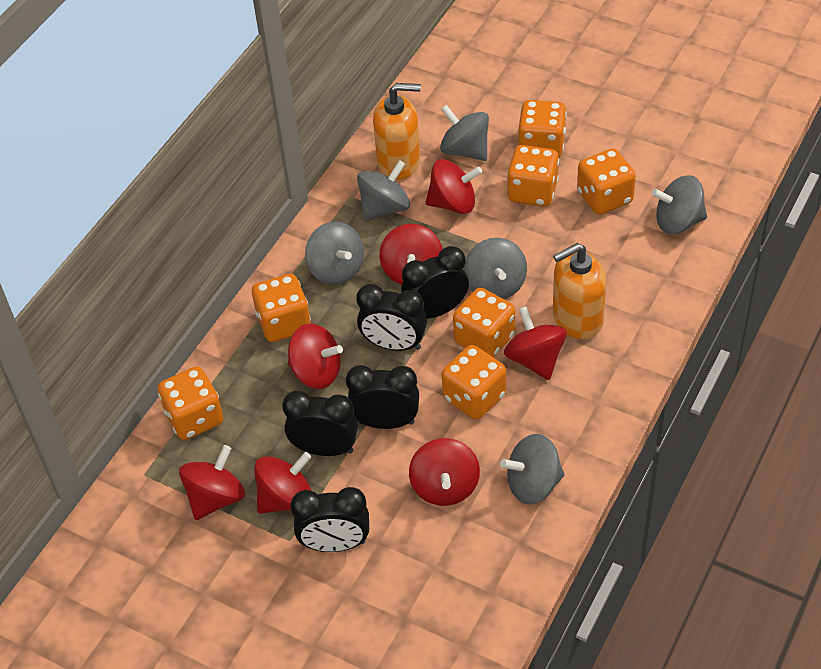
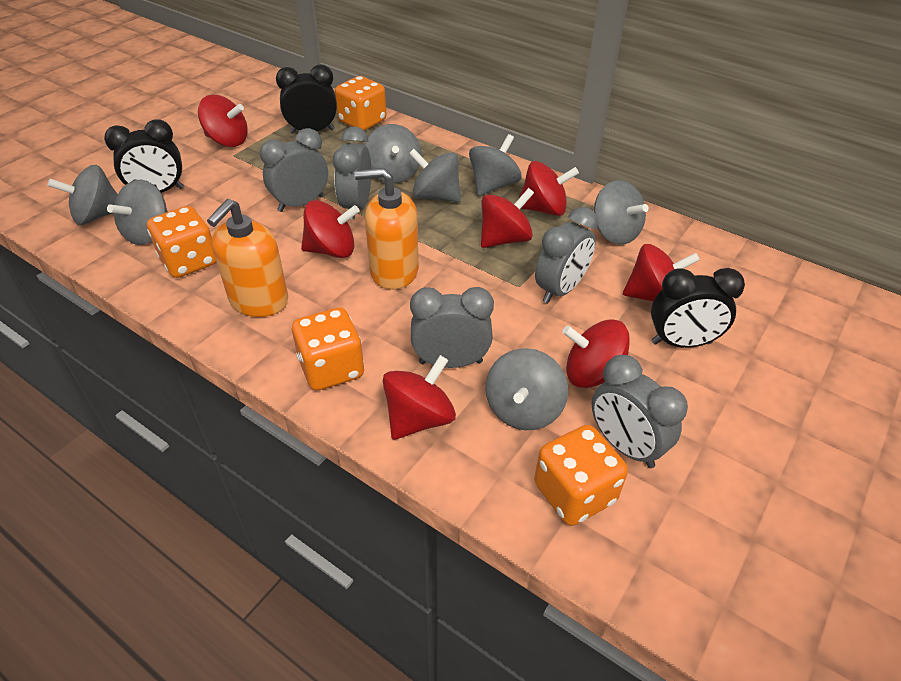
black clock: [282,391,358,456] [290,487,369,552] [346,365,419,429] [356,284,427,351] [401,246,469,319] = 5 -> [104,119,184,193] [276,65,337,134] [651,268,745,348] = 3
grey clock: none = 0 -> [260,128,328,212] [333,126,371,219] [410,287,494,368] [535,207,598,304] [592,355,688,468] = 5
grey spinning top: [305,222,364,285] [357,160,410,221] [440,105,489,161] [464,238,527,299] [500,434,565,505] [651,175,707,234] = 6 -> [48,165,118,225] [107,180,168,245] [365,124,421,183] [409,149,461,202] [469,134,522,196] [485,348,568,430] [594,180,649,245] = 7
orange dice: [158,366,223,440] [252,274,311,342] [442,345,506,420] [453,288,515,358] [507,145,559,207] [518,100,567,157] [577,148,636,215] = 7 -> [147,206,217,278] [292,307,364,391] [335,76,387,131] [534,425,628,526] = 4

